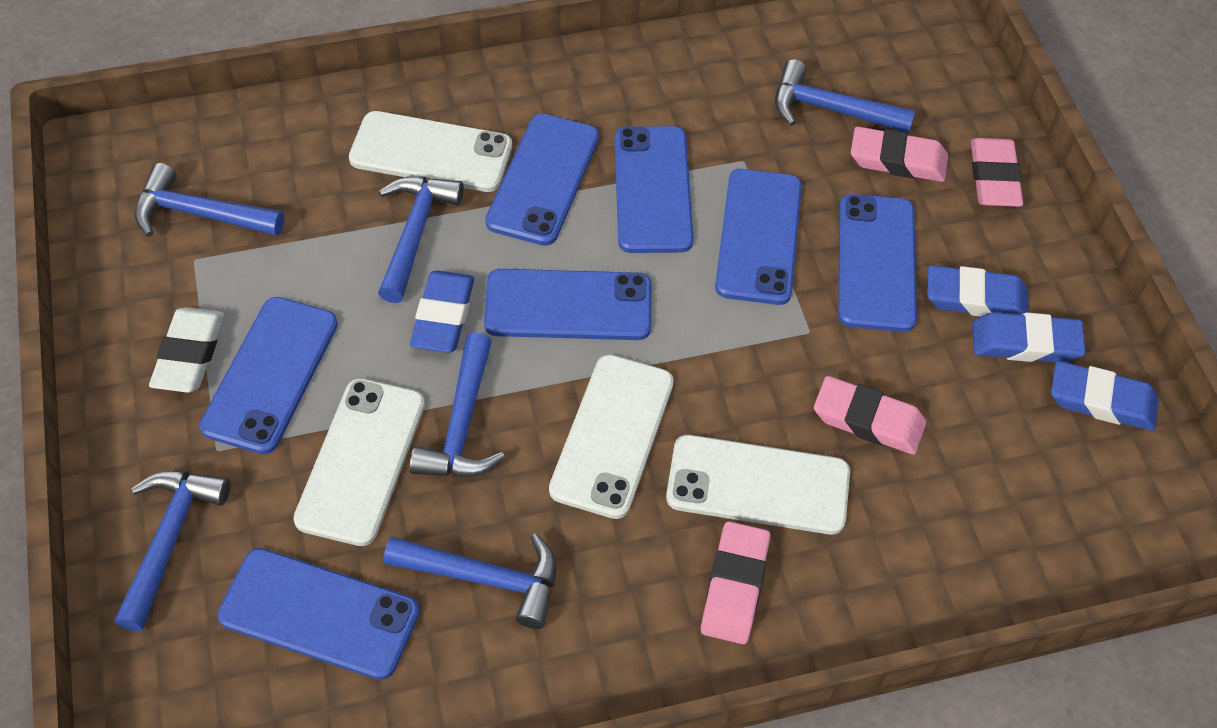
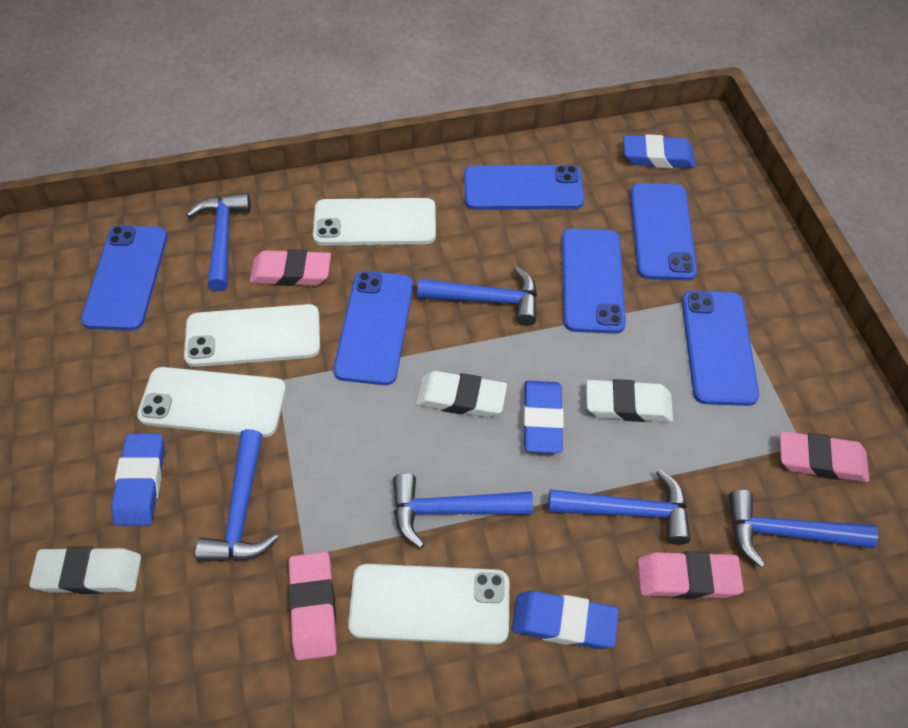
blue phone: [199,297,338,454] [217,548,420,680] [484,269,651,340] [485,114,599,246] [614,126,694,253] [715,169,802,305] [838,194,917,332] = 7 -> [81,225,167,331] [333,271,413,385] [464,165,584,210] [562,228,626,334] [630,183,697,281] [682,291,759,406] = 6
white eraser: [149,307,224,393] = 1 -> [29,546,141,594] [415,371,507,417] [586,379,673,422] = 3

